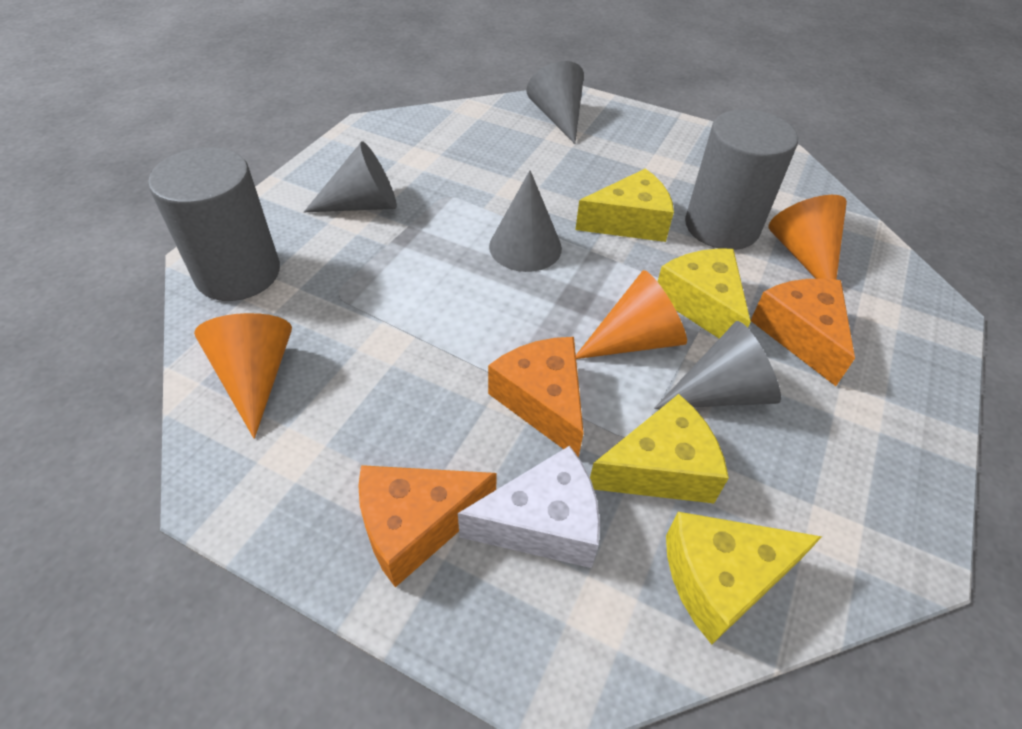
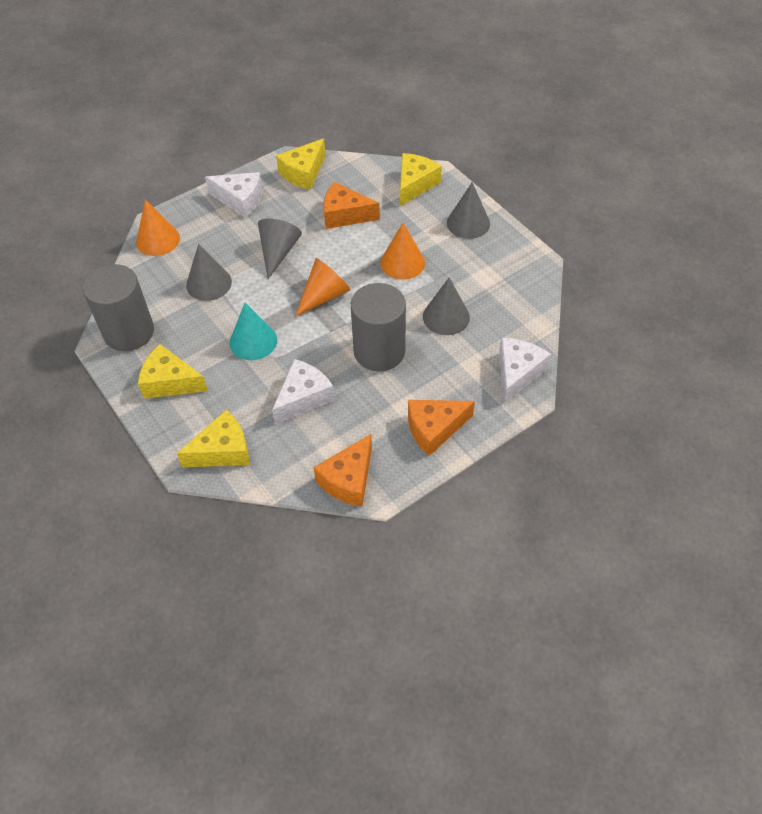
turquoise cone: none = 0 -> [230,303,277,360] = 1
white cheese: [458,446,600,568] = 1 -> [205,172,262,218] [272,359,335,424] [499,338,551,404] = 3

